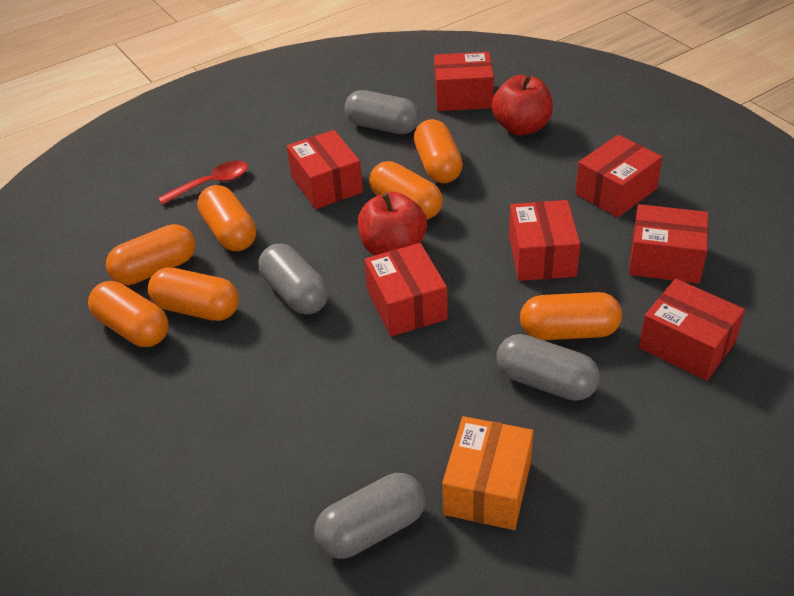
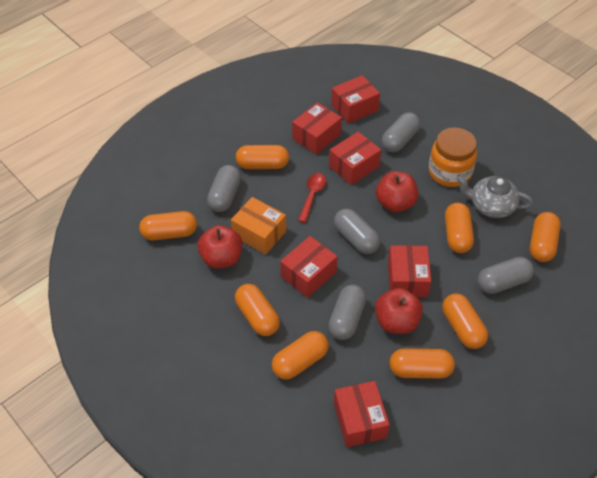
grey capsule: [258,244,329,315] [314,473,426,559] [345,90,420,134] [497,334,600,401] = 4 -> [207,165,241,212] [328,285,366,340] [334,209,380,254] [381,112,420,152] [478,257,534,294] = 5
grey teapot: none = 0 -> [457,175,533,218] = 1
orange capsule: [88,281,169,347] [106,224,195,285] [148,267,239,321] [197,185,256,251] [369,161,443,220] [414,119,463,183] [520,292,622,340] = 7 -> [139,211,197,240] [235,284,280,336] [236,145,289,169] [272,331,329,380] [390,348,455,378] [442,293,488,349] [445,203,474,253] [530,212,561,262] = 8
orange jar: none = 0 -> [428,128,477,187] = 1
red apple: [358,192,427,256] [492,75,553,135] = 2 -> [198,225,242,268] [375,288,423,334] [376,171,418,212] = 3
red box: [287,130,363,209] [364,243,448,336] [434,52,494,111] [509,200,580,281] [575,135,663,217] [629,204,708,284] [639,279,745,381] = 7 -> [280,236,338,298] [292,102,342,155] [329,131,381,185] [331,75,380,124] [334,381,390,447] [388,245,431,297] = 6

